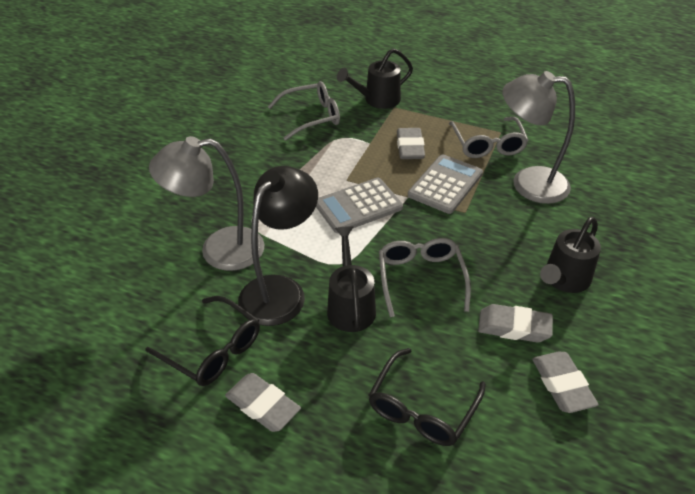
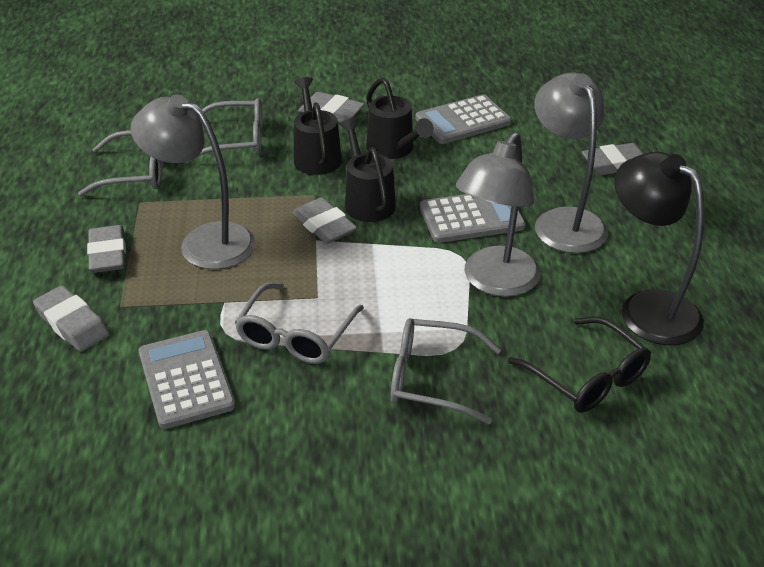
black glasses: [145,296,260,386] [369,348,486,446] = 2 -> [508,317,651,413] = 1
grey calculator: [316,178,403,233] [408,154,483,214] = 2 -> [138,330,236,429] [415,94,512,144] [420,194,526,243] = 3
grey eraser: [225,373,301,432] [397,128,425,159] [478,304,553,343] [532,352,599,413] = 4 -> [33,286,109,352] [87,225,126,273] [293,197,357,244] [298,92,365,123] [582,143,644,175] = 5
grey glasses: [268,81,340,141] [379,238,471,317] [449,117,528,158] = 3 -> [78,130,164,196] [185,98,262,163] [235,283,364,364] [391,318,501,424] = 4
grey lamp: [149,136,265,271] [502,71,575,204] = 2 -> [131,94,256,270] [456,132,541,297] [534,72,608,253] = 3

